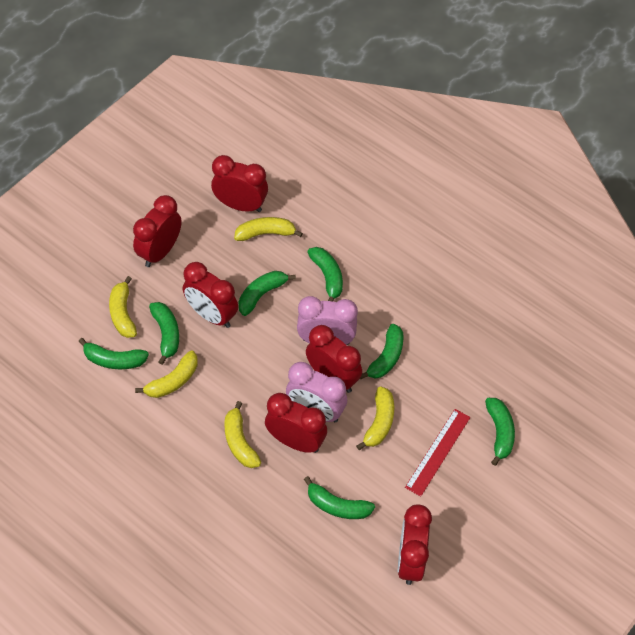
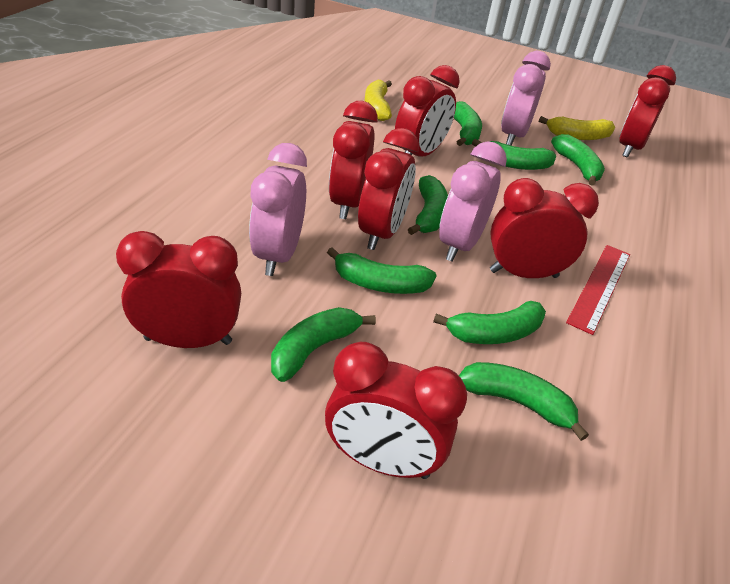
green banana: [79,338,149,369] [149,302,179,365] [238,271,296,316] [304,476,375,519] [307,247,343,302] [360,324,404,379] [485,398,515,466] = 7 -> [271,307,376,382] [327,247,437,294] [408,175,448,235] [433,301,546,344] [454,101,482,146] [459,362,589,441] [472,139,556,170] [551,134,605,186] = 8
pink clock: [286,362,347,422] [297,296,358,345] = 2 -> [249,143,307,276] [439,141,507,262] [501,51,551,146] = 3
red clock: [133,195,182,267] [183,262,238,328] [211,155,268,212] [265,393,327,453] [306,325,362,393] [398,504,432,585] = 6 -> [116,231,241,348] [325,342,467,479] [329,101,378,219] [358,128,419,250] [395,65,460,157] [490,178,599,278] [619,65,676,157] = 7
yellow banana: [109,276,137,338] [135,351,198,398] [224,401,261,468] [234,217,303,241] [356,386,394,450] = 5 -> [365,80,392,121] [539,116,615,140] = 2

